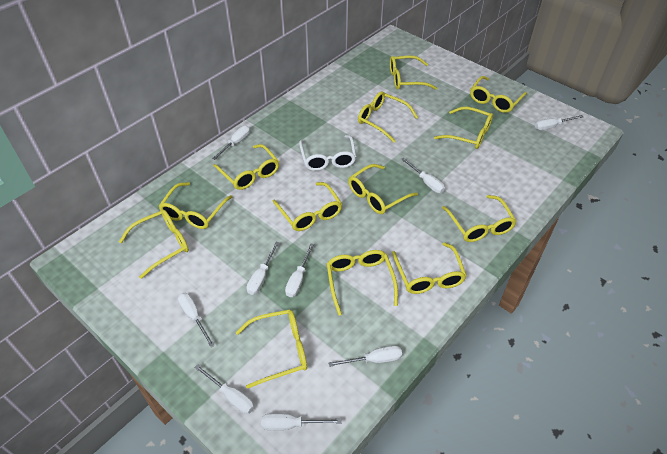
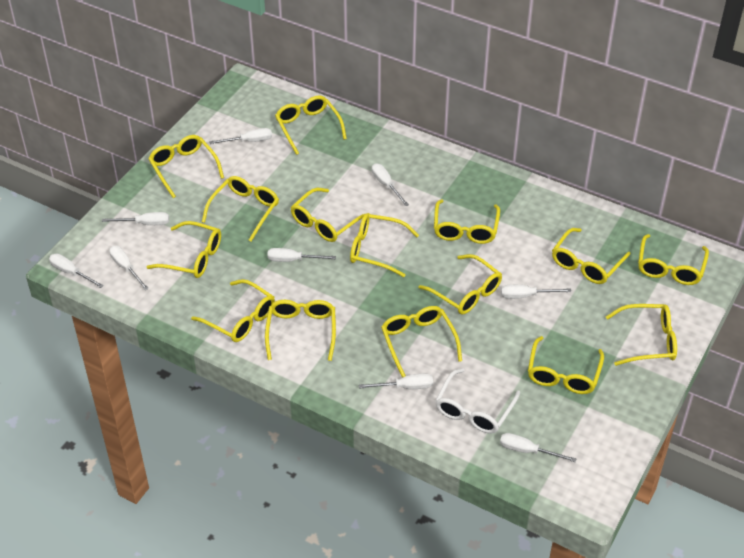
yellow glasses: [119,210,189,279] [159,182,232,229] [213,144,279,190] [236,310,307,389] [272,182,342,231] [327,250,398,316] [348,164,418,214] [358,91,418,143] [390,55,437,90] [392,242,467,294] [434,106,493,149] [442,195,517,242] [470,76,527,113] = 13 -> [147,221,221,278] [148,135,224,198] [191,279,275,342] [202,176,279,241] [265,300,336,361] [275,96,347,155] [291,188,370,242] [350,214,419,277] [381,306,462,378] [419,254,502,314] [434,199,500,244] [528,336,604,394] [552,228,631,284] [606,304,677,366] [638,234,709,285] = 15

